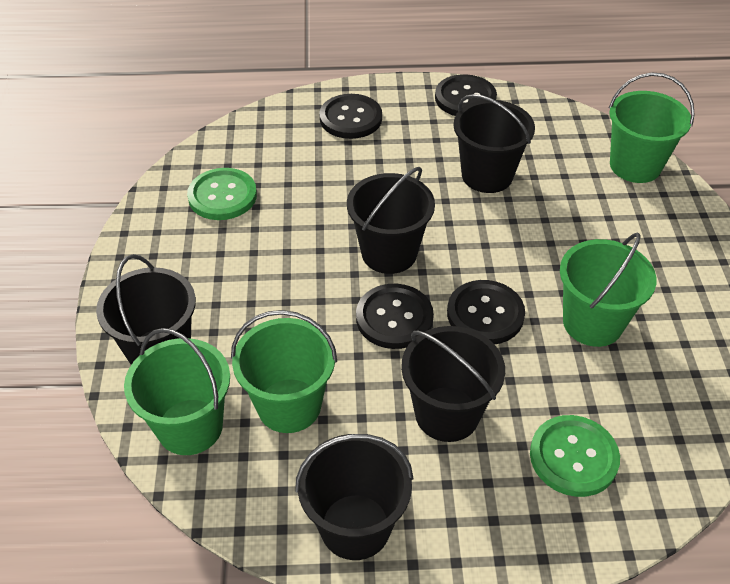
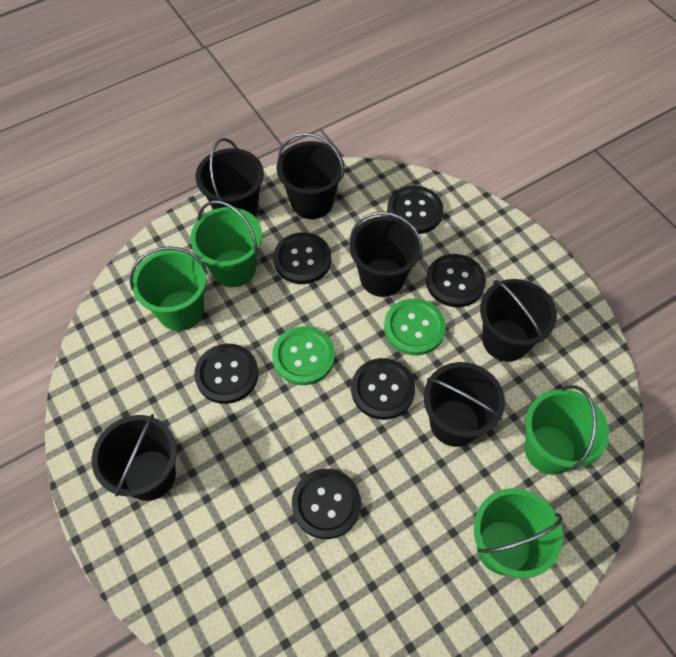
black bucket: [96,254,196,365] [295,434,414,560] [347,167,435,274] [401,326,505,442] [453,94,535,193] = 5 -> [92,414,177,501] [196,138,264,217] [277,133,344,219] [350,211,423,297] [424,362,505,447] [480,279,557,362] = 6
black button: [319,94,382,139] [356,284,434,349] [435,74,497,116] [447,280,525,344] = 4 -> [194,344,259,404] [273,232,331,284] [292,469,361,539] [351,358,415,420] [387,186,443,234] [426,254,486,307] = 6

